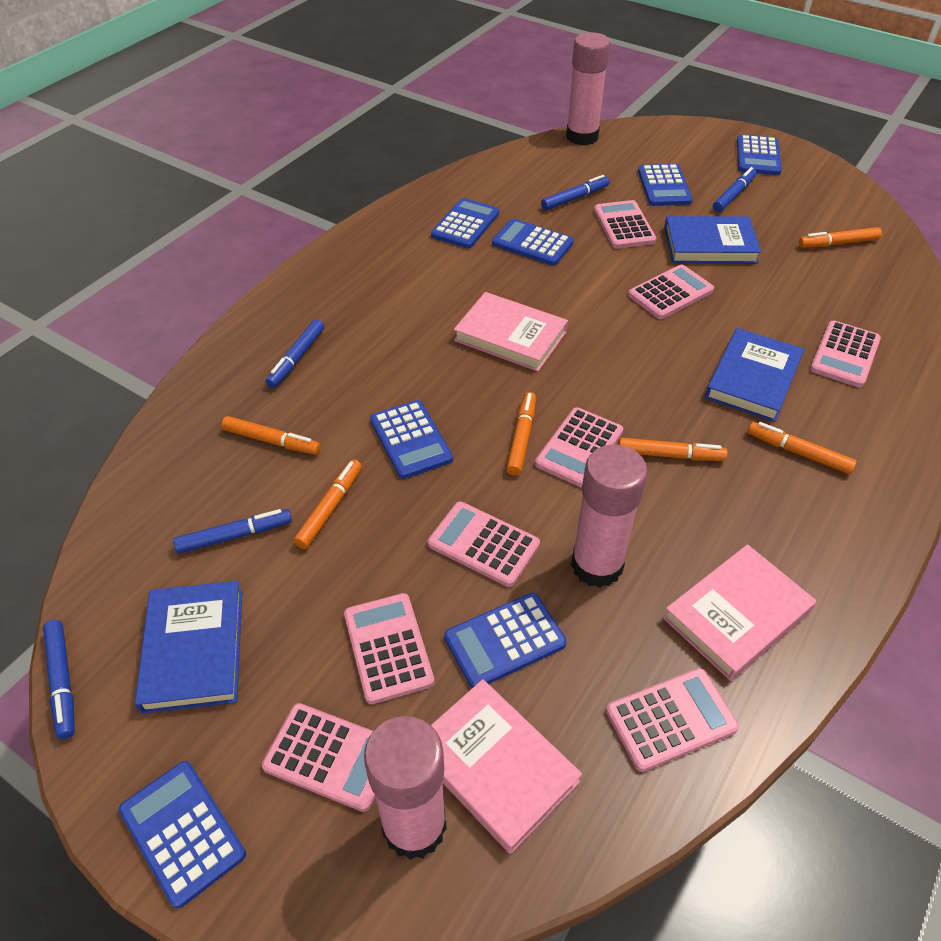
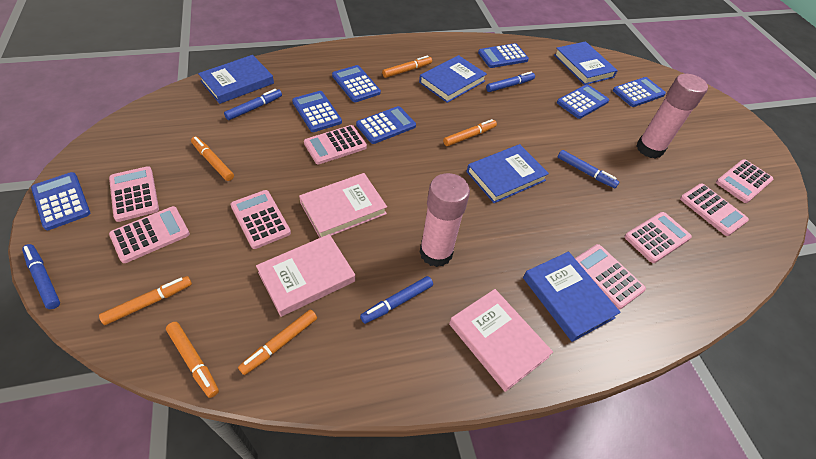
blue book: [135,581,242,714] [664,216,761,264] [705,328,804,422] = 3 -> [198,55,274,104] [419,55,487,103] [467,144,549,203] [523,252,621,342] [554,41,618,85] = 5
pink glue stick: [364,716,447,860] [566,32,610,145] [571,444,648,588] = 3 -> [419,173,470,267] [637,74,708,159] = 2

